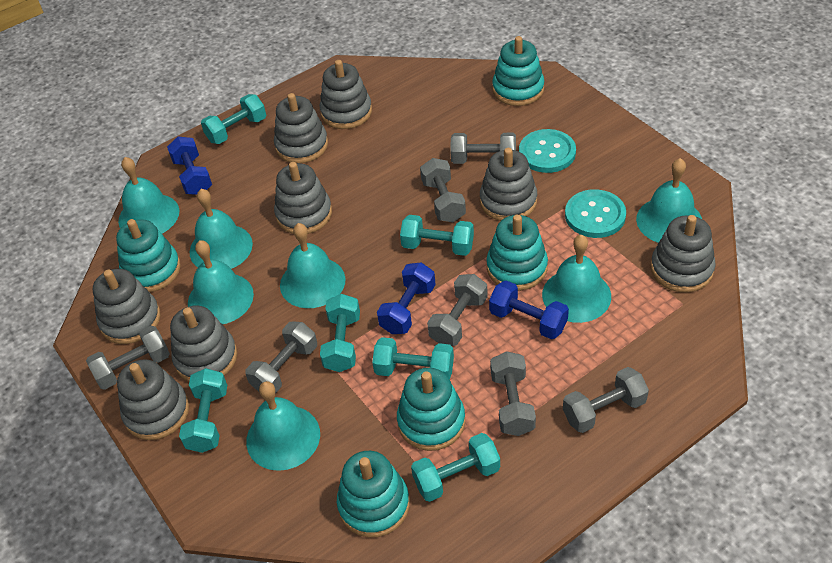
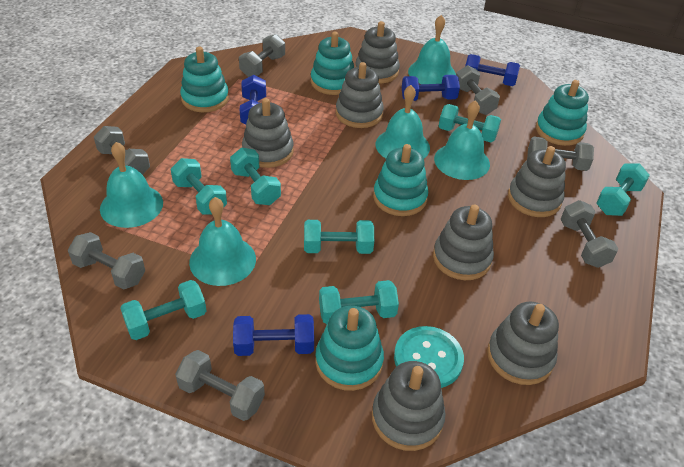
blue dumbbell: [167,137,212,195] [377,262,436,334] [489,280,569,339] = 3 -> [233,314,314,356] [240,75,266,124] [402,75,460,101] [465,54,520,86] = 4
grey stacking toy: [93,269,160,344] [117,359,189,440] [170,305,237,382] [274,93,328,163] [274,162,332,234] [320,60,372,129] [480,148,537,221] [651,215,716,292] = 8 -> [242,98,294,168] [336,62,384,128] [356,21,400,84] [372,361,446,451] [433,204,494,280] [487,302,559,385] [508,146,566,217] = 7
turquoise bell: [118,157,179,233] [188,240,254,324] [190,189,253,269] [246,381,320,471] [280,223,346,308] [542,235,611,323] [636,158,702,243] = 7 -> [100,142,163,228] [189,197,256,286] [375,85,430,158] [408,15,456,84] [434,100,490,180] = 5
turquoise button: [519,129,576,173] [565,189,626,238] = 2 -> [394,326,464,388] = 1
turquoise dumbbell: [179,368,227,453] [201,94,266,144] [320,294,360,372] [372,337,454,380] [400,215,474,256] [411,433,500,502] = 6 -> [120,280,207,340] [171,158,227,214] [230,148,281,205] [304,220,374,254] [319,280,399,324] [439,104,501,142] [596,163,650,216] = 7

